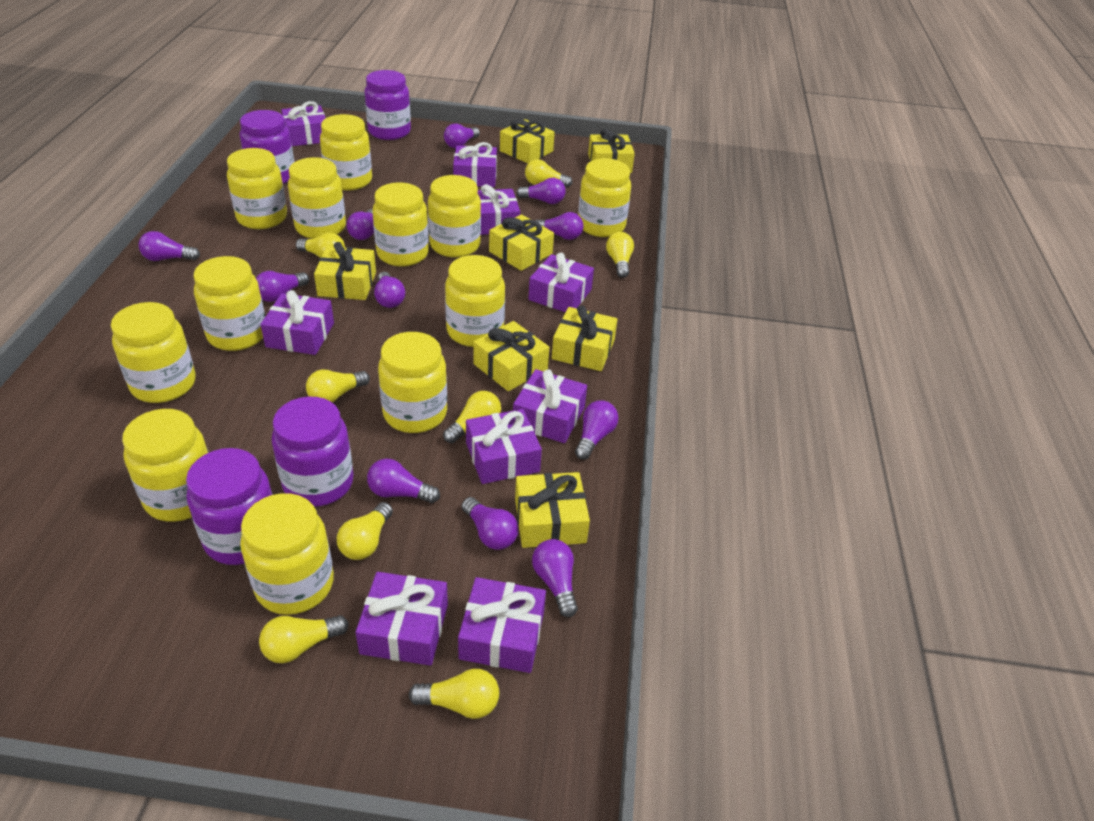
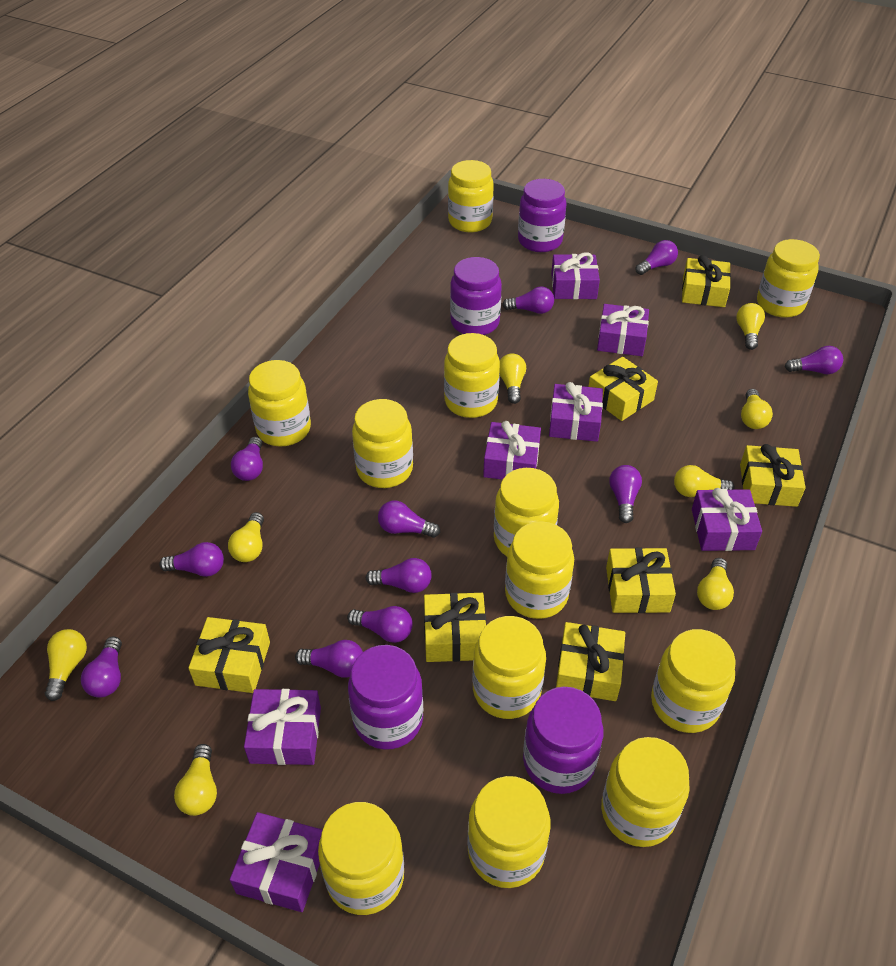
purple gift: [261,290,334,355] [281,101,326,146] [356,572,448,666] [453,142,497,187] [458,577,546,673] [466,409,542,484] [478,184,520,235] [513,369,587,443] [528,253,594,312] = 9 -> [230,812,322,912] [244,689,321,765] [483,421,541,480] [549,382,603,442] [551,252,600,299] [597,304,649,356] [692,488,762,551] = 7

